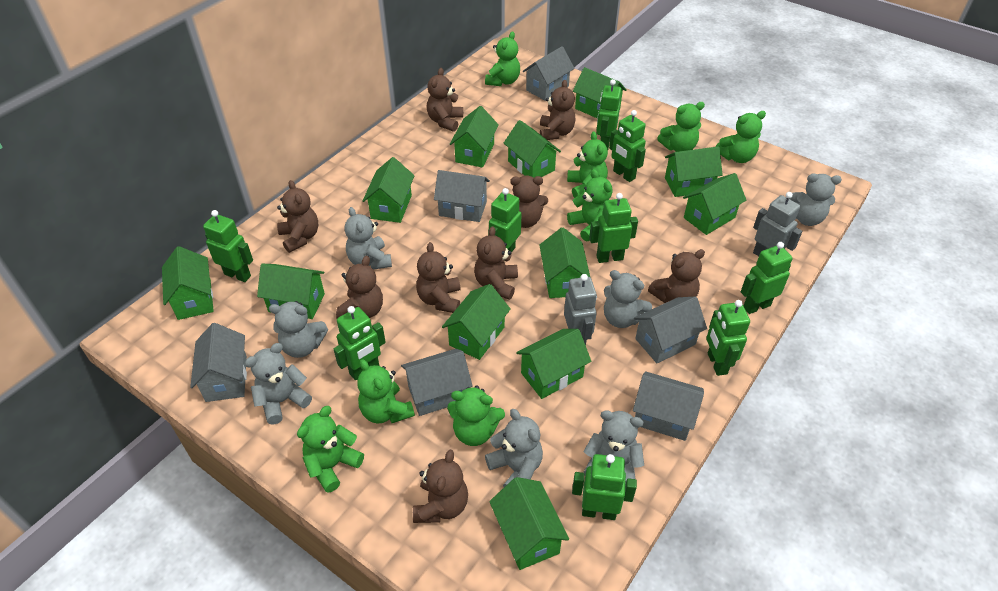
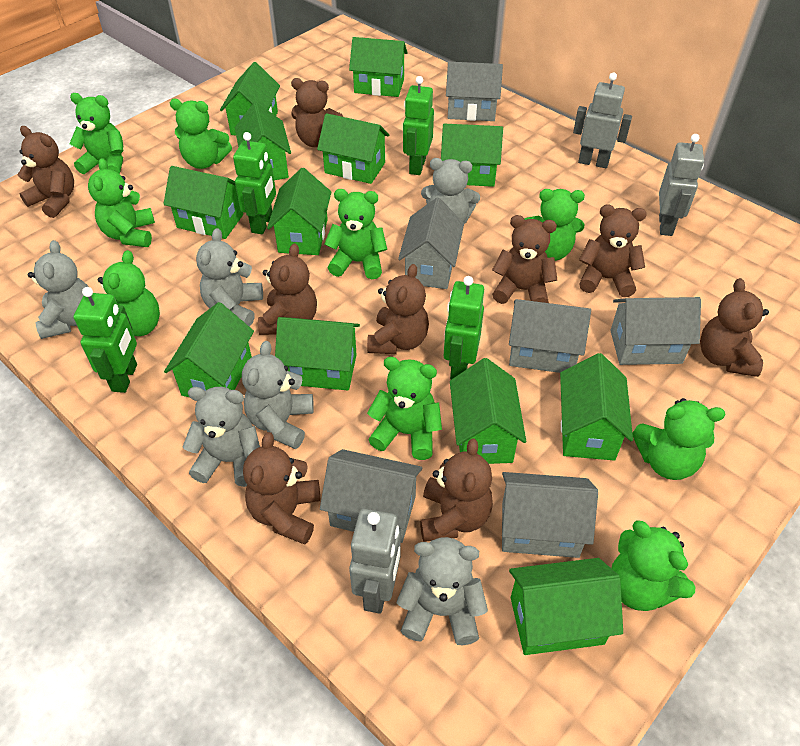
green robot: [203,210,253,282] [334,306,386,380] [488,188,522,252] [572,454,637,520] [589,193,638,263] [596,79,621,150] [609,110,646,182] [706,300,750,376] [741,242,793,314] = 9 -> [74,287,137,393] [233,132,276,234] [403,76,434,175] [444,276,484,379] = 4
green teddy bear: [297,406,364,493] [357,359,415,424] [447,385,505,446] [485,31,520,86] [567,131,608,198] [567,169,613,241] [657,102,705,152] [716,111,766,163] = 8 -> [70,93,123,174] [88,158,155,247] [98,250,160,336] [170,99,232,169] [324,189,387,279] [367,357,442,460] [525,189,585,261] [611,520,695,611] [632,398,726,480] = 9
grey robot: [564,274,597,345] [753,192,803,256] = 2 -> [349,509,401,614] [573,72,632,168] [659,134,704,236] = 3
grey teddy bear: [245,343,312,425] [269,301,328,358] [345,207,392,270] [485,409,543,487] [583,410,644,485] [604,270,652,328] [789,173,842,226] = 7 -> [28,240,88,339] [183,387,260,487] [196,228,263,327] [242,341,314,449] [397,537,488,645] [421,158,480,224] = 6

